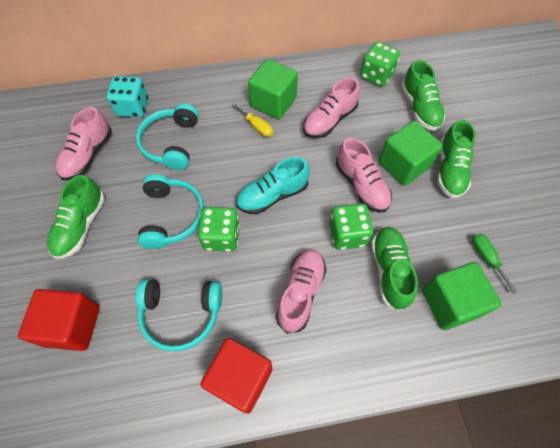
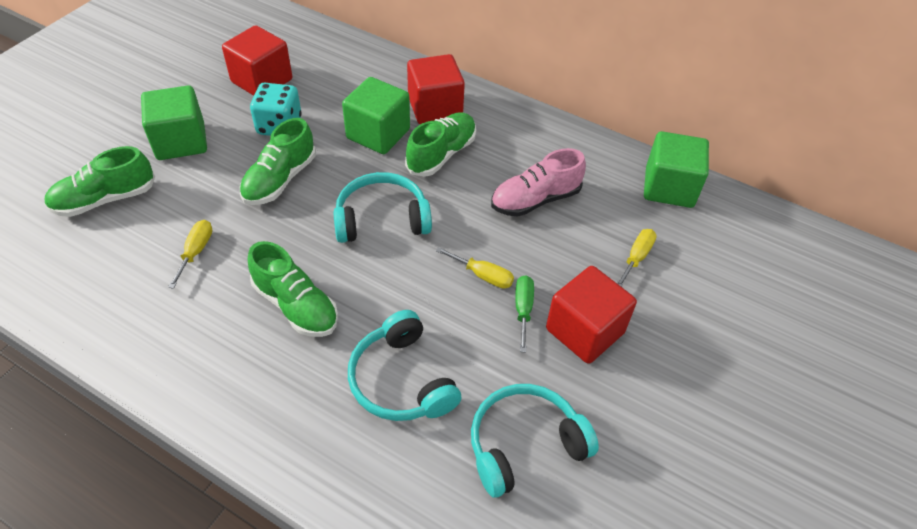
green dice: [198,207,240,252] [329,203,373,250] [360,42,400,87] = 3 -> none = 0
pink shoe: [56,107,112,180] [276,249,327,334] [303,77,360,138] [336,138,392,213] = 4 -> [491,148,586,217] = 1
red cube: [18,289,100,351] [200,338,272,414] = 2 -> [222,25,292,96] [407,54,465,124] [546,266,637,364] = 3
turquoise shoe: [236,157,310,214] = 1 -> none = 0
yellow screwdriver: [231,102,273,137] = 1 -> [168,220,212,289] [436,247,514,289] [617,229,657,287] = 3

